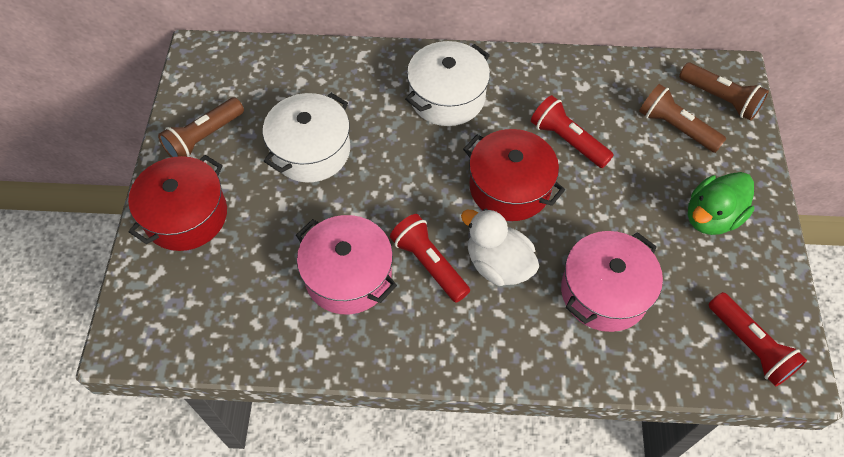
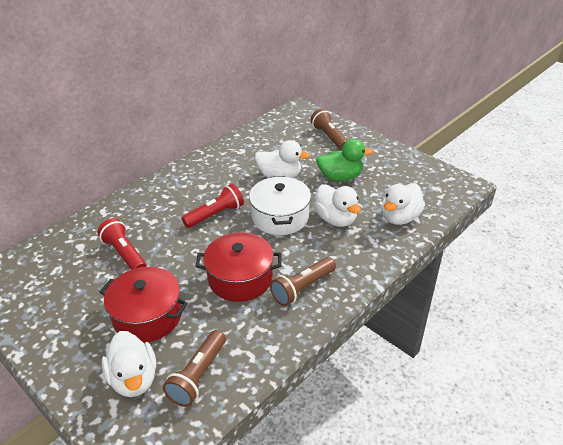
pink pot: [296,215,397,314] [561,231,663,332] = 2 -> none = 0
red flashlight: [390,214,470,302] [531,95,614,168] [709,292,807,387] = 3 -> [97,218,147,270] [182,184,244,228] = 2
white duck: [461,209,539,286] = 1 -> [101,331,156,397] [255,140,310,178] [314,184,361,227] [382,183,425,225] = 4
white pot: [263,93,350,182] [405,41,490,126] = 2 -> [249,176,311,235] = 1

